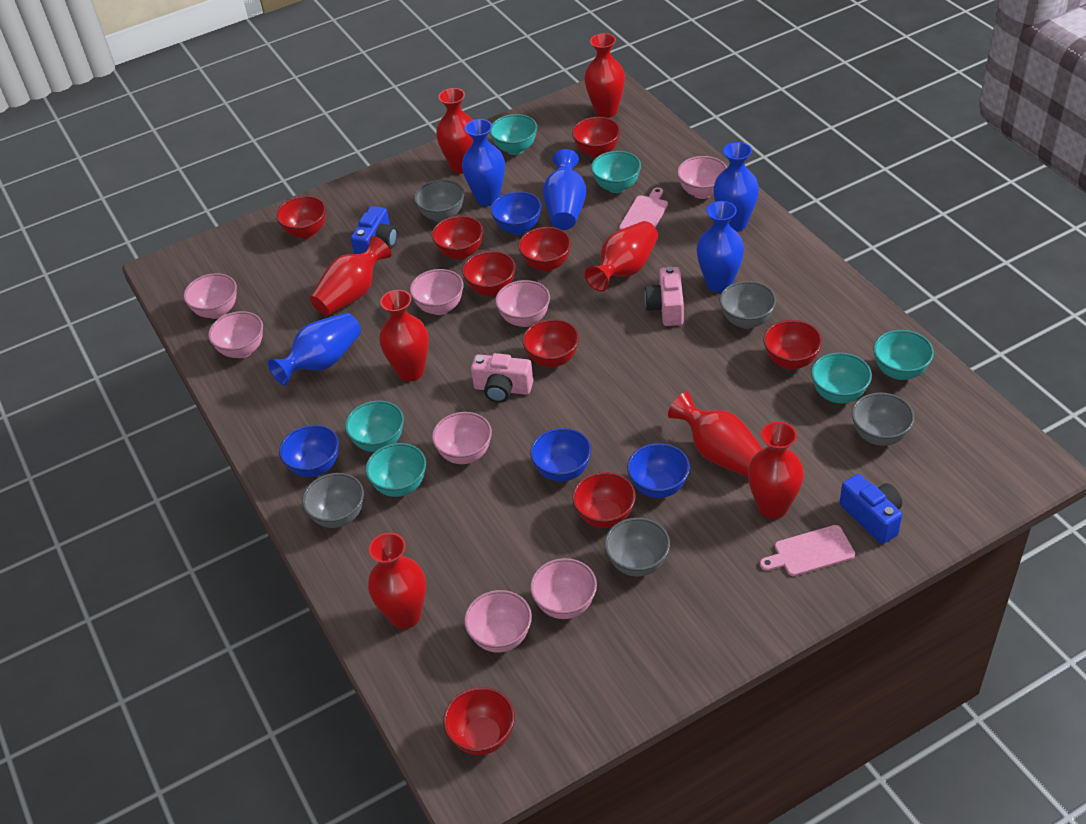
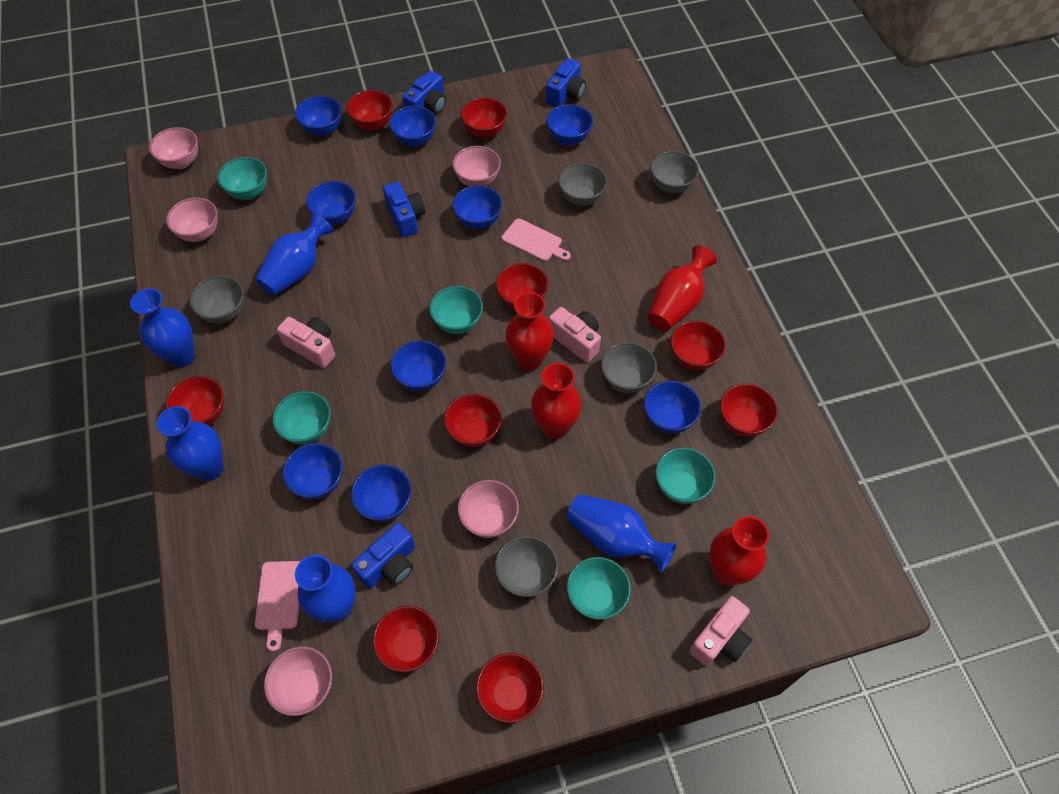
blue bowl: [279,425,339,477] [491,191,542,235] [530,428,592,482] [627,443,690,498] = 4 -> [283,443,343,499] [295,95,342,136] [306,181,356,225] [351,464,412,522] [389,106,436,147] [390,340,446,391] [452,185,502,229] [546,104,593,146] [644,380,701,434] = 9
blue camera: [351,206,397,254] [840,474,902,544] = 2 -> [351,523,415,589] [383,181,425,237] [402,71,446,114] [546,58,586,107] = 4
pink bowl: [184,273,237,319] [208,311,263,358] [410,269,464,315] [432,412,492,464] [464,590,532,653] [495,280,550,327] [530,558,597,619] [677,156,727,199] = 8 -> [149,127,198,169] [166,198,218,242] [264,646,332,716] [452,146,501,187] [458,480,519,538] = 5
pink camera: [471,353,533,403] [644,266,684,326] = 2 -> [277,317,335,368] [549,307,601,363] [689,596,752,666] = 3
red vase: [310,236,392,316] [368,533,426,629] [379,290,429,382] [436,88,473,174] [584,33,625,118] [585,221,658,291] [668,392,763,477] [748,422,804,519] = 8 -> [505,292,554,371] [531,363,582,439] [648,245,717,331] [709,516,769,586] = 4
turquoise bowl: [345,401,404,452] [365,443,426,497] [490,114,537,155] [591,151,641,193] [811,352,872,404] [873,330,934,380] = 6 -> [217,157,267,200] [273,391,331,445] [429,286,483,334] [567,557,631,620] [655,447,716,504] = 5

